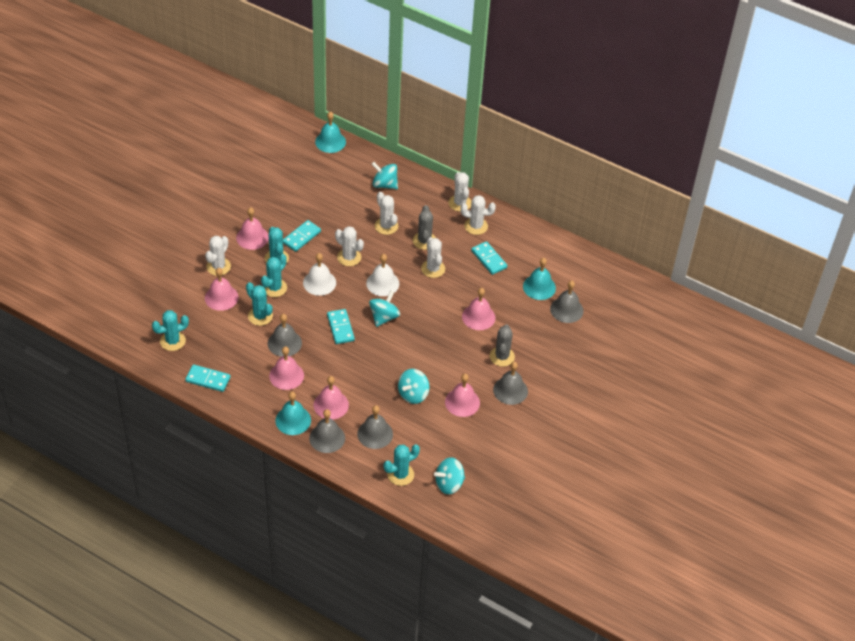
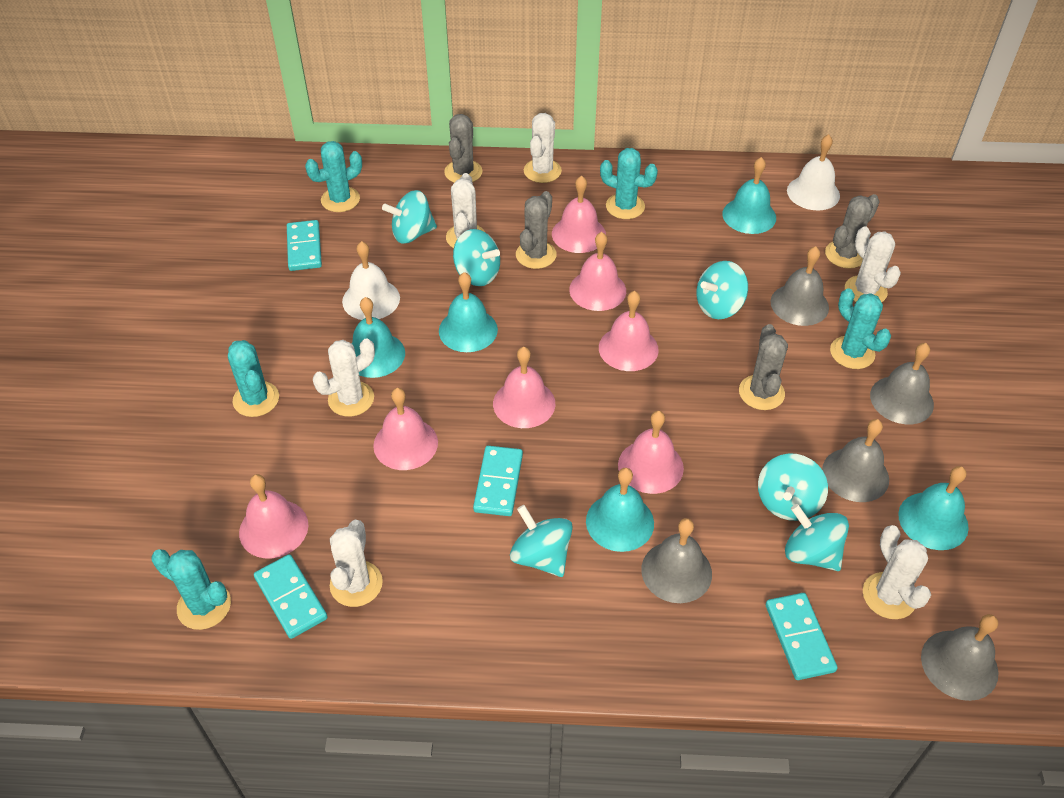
grey cactus: [413,205,436,250] [490,324,515,367] = 2 -> [444,114,482,183] [516,191,557,269] [739,324,788,410] [825,194,880,269] = 4
pink bell: [205,268,238,311] [236,207,269,250] [269,346,304,390] [314,376,349,419] [445,374,480,417] [462,288,496,330] = 6 -> [239,474,308,558] [373,388,438,470] [493,347,555,428] [552,176,606,253] [569,232,626,311] [599,291,659,371] [618,411,684,494] = 7
turquoise bell: [275,391,311,435] [315,111,346,153] [523,258,556,300] = 3 -> [351,297,405,378] [439,272,498,352] [586,468,654,552] [722,157,776,234] [898,466,969,550] = 5
turquoise spinning top: [369,290,400,327] [372,162,398,189] [398,369,429,404] [434,457,465,494] = 4 -> [382,190,437,244] [453,229,500,286] [510,505,573,577] [697,261,748,319] [758,454,828,521] [785,504,849,571] = 6

